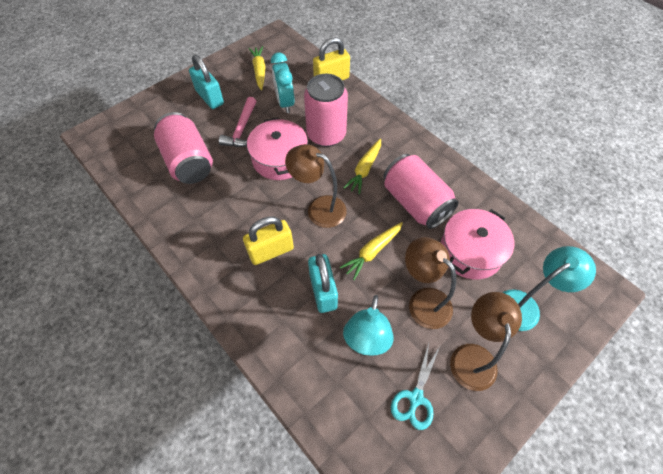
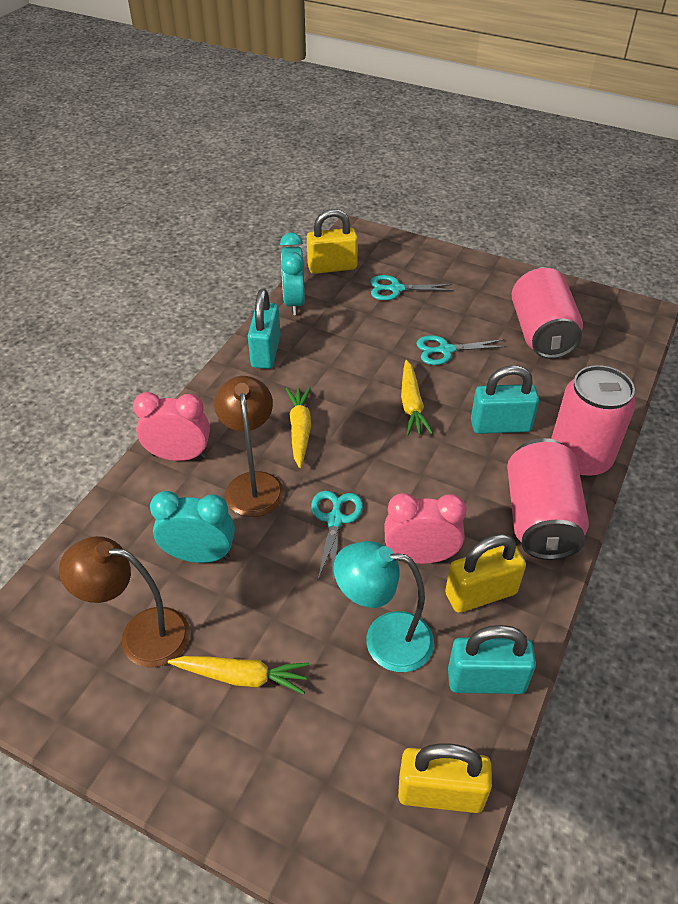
brown lamp: [285,144,347,228] [405,237,456,329] [450,292,522,391] = 3 -> [59,536,190,667] [214,376,284,517] = 2
pink clock: none = 0 -> [133,392,210,461] [385,493,467,564] = 2
pink hammer: [219,97,256,147] = 1 -> none = 0
pink pot: [247,117,308,180] [440,209,514,279] = 2 -> none = 0
turquoise clock: [271,52,295,113] = 1 -> [150,491,235,563] [280,232,305,315] = 2
turquoise lamp: [343,295,394,356] [502,246,596,331] = 2 -> [333,541,434,672] = 1
turquoise padlock: [189,55,224,109] [308,254,338,313] = 2 -> [248,289,281,369] [448,625,536,694] [471,365,539,434] = 3
turquoise scissors: [391,343,440,430] = 1 -> [311,491,363,583] [370,275,454,300] [416,335,508,365] = 3
yellow padlock: [243,217,294,265] [313,37,350,80] = 2 -> [307,209,358,274] [398,743,492,813] [445,534,526,613] = 3

